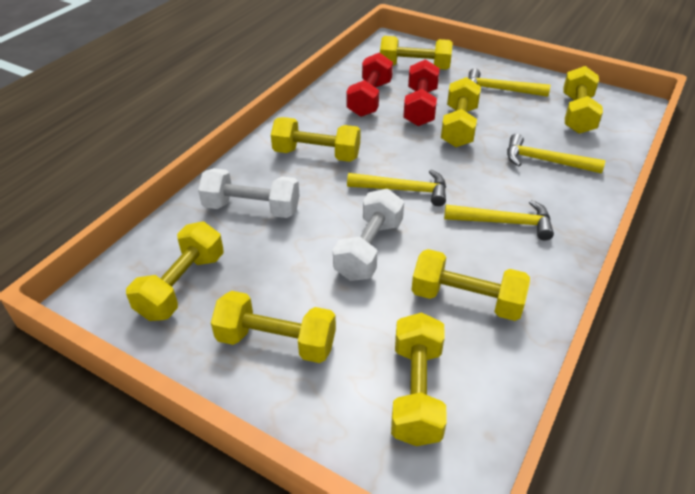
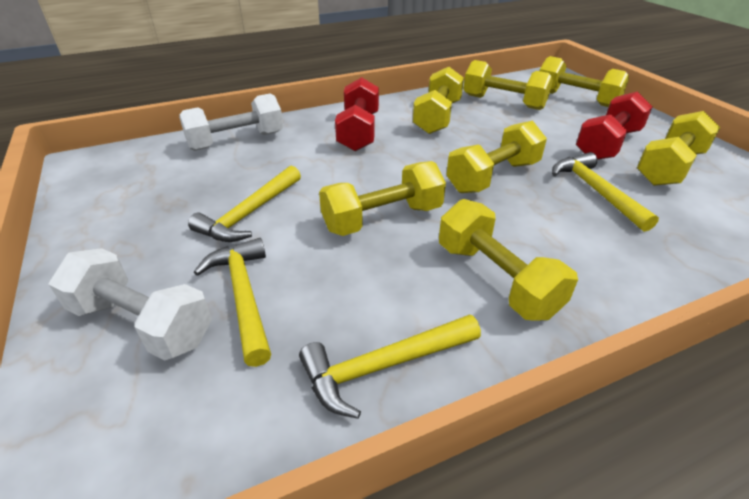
yellow dumbbell: [126,222,224,321] [211,291,336,363] [271,117,360,162] [380,36,453,70] [391,312,447,446] [411,249,530,321] [441,77,481,147] [563,66,603,134] = 8 -> [319,161,446,236] [413,67,464,134] [439,199,578,321] [446,121,547,193] [463,60,553,110] [539,56,629,107] [637,111,720,186] = 7

